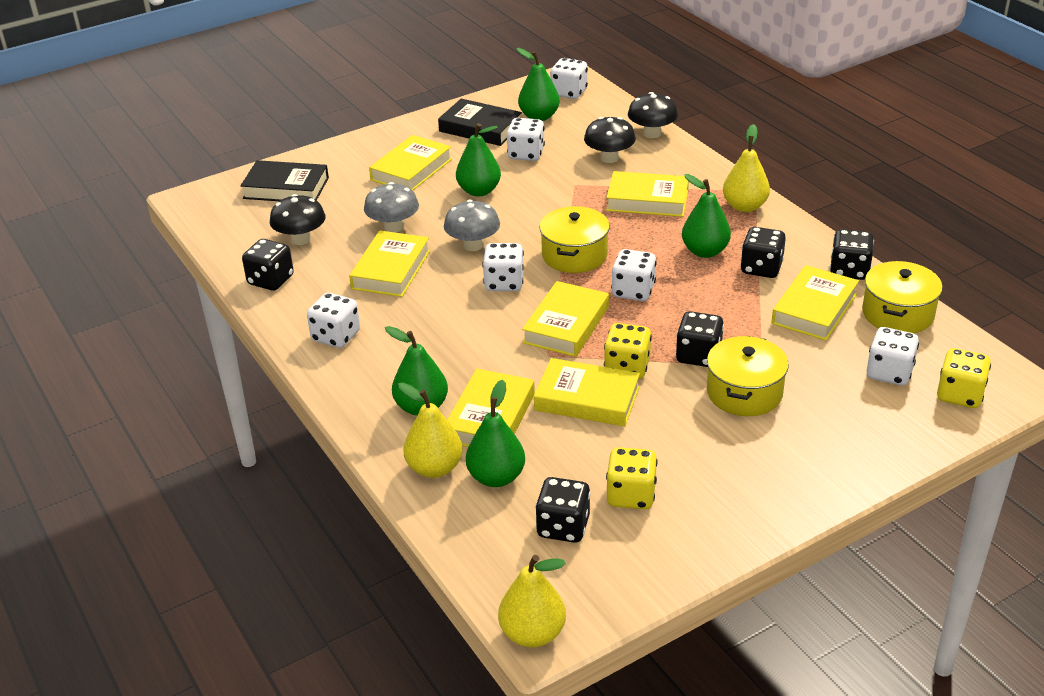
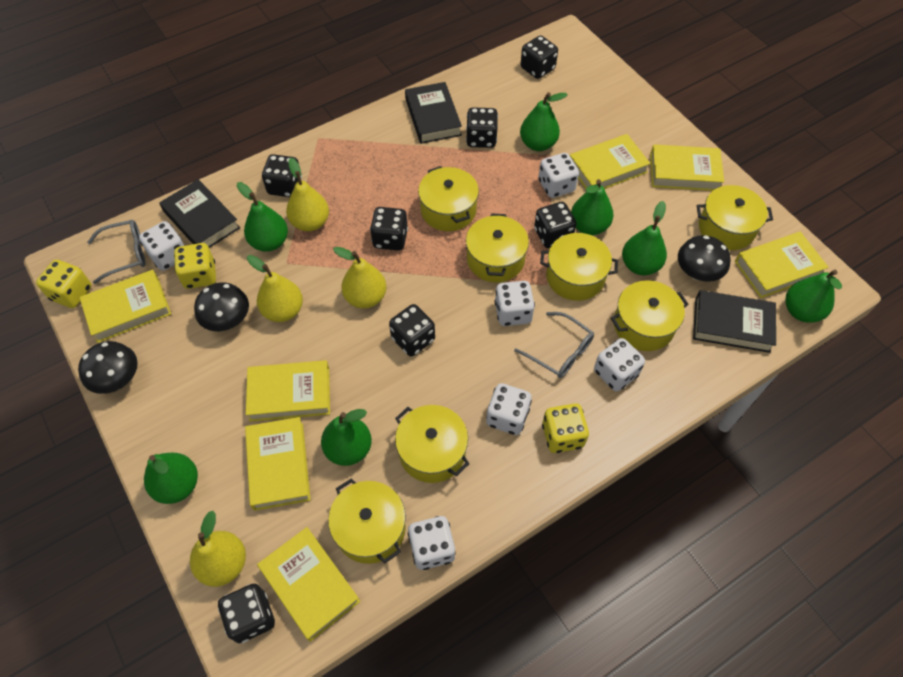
black book: [241,160,329,201] [438,99,522,146] = 2 -> [159,179,240,248] [405,82,462,144] [693,290,776,353] = 3
black dice: [242,239,294,291] [535,477,591,543] [676,311,724,367] [740,227,786,278] [830,229,874,280] = 5 -> [218,584,275,643] [262,154,302,197] [370,207,408,251] [389,304,435,357] [466,108,498,148] [520,35,558,79] [534,202,576,248] = 7
green pear: [385,326,448,416] [456,123,501,197] [466,380,525,487] [516,48,560,121] [682,174,731,258] = 5 -> [144,453,198,504] [237,182,288,252] [321,409,372,466] [520,92,568,151] [571,179,613,235] [622,201,667,275] [785,270,842,323] = 7
grey glasses: none = 0 -> [87,220,146,284] [514,312,594,378] = 2
grey mushroom: [364,182,419,233] [444,199,500,251] = 2 -> none = 0
yellow pear: [398,382,463,478] [498,555,566,647] [723,124,770,212] = 3 -> [190,511,246,587] [247,255,303,322] [286,158,329,231] [333,247,386,308] = 4
yellow pot: [539,206,610,273] [707,336,789,416] [862,261,943,333] = 3 -> [328,479,406,564] [395,405,470,483] [418,166,479,231] [466,213,529,282] [540,233,618,301] [611,280,689,351] [697,185,773,250] = 7

